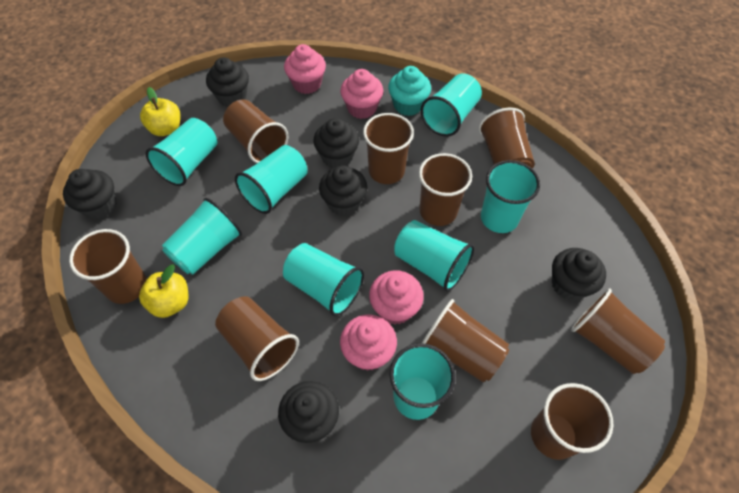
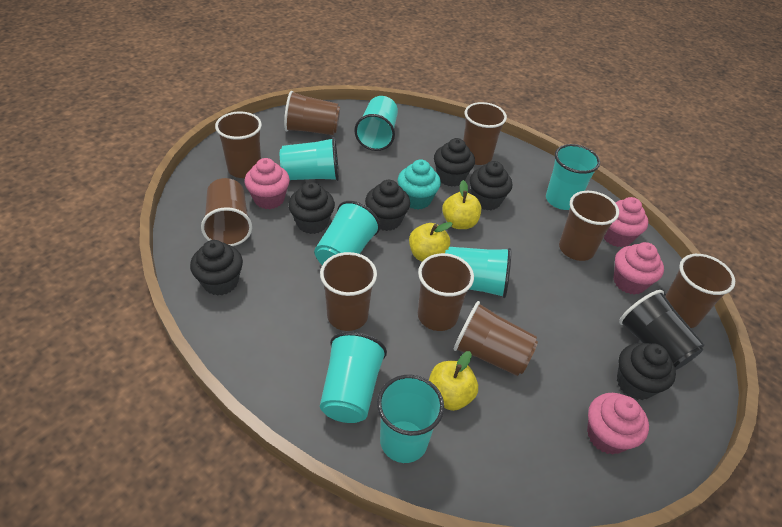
black cup: none = 0 -> [619,290,704,370] = 1
turquoise cup: [145,118,217,186] [162,198,242,275] [235,145,308,214] [283,243,364,316] [390,343,455,420] [394,220,474,292] [421,73,482,137] [481,160,540,233] = 8 -> [280,137,339,181] [314,201,380,265] [320,332,387,423] [354,96,398,151] [377,375,444,463] [445,247,511,298] [546,144,600,210] = 7
yellow apple: [139,264,189,318] [140,87,181,136] = 2 -> [409,222,453,262] [429,351,478,411] [442,180,481,229] = 3

